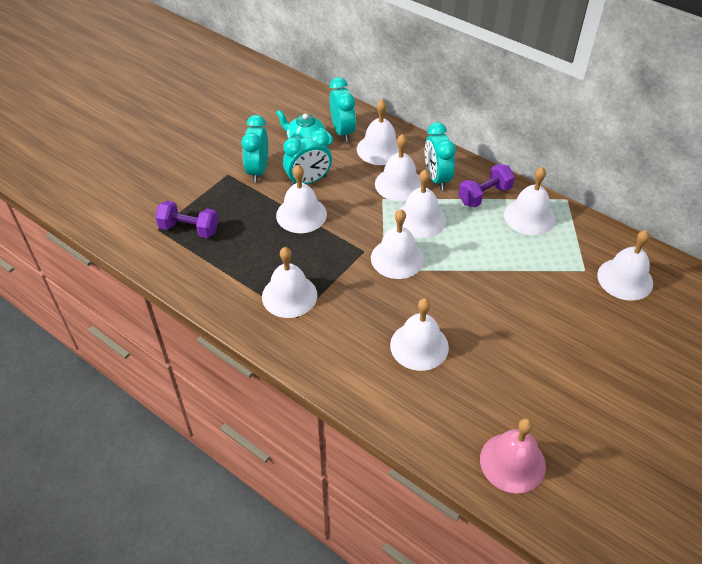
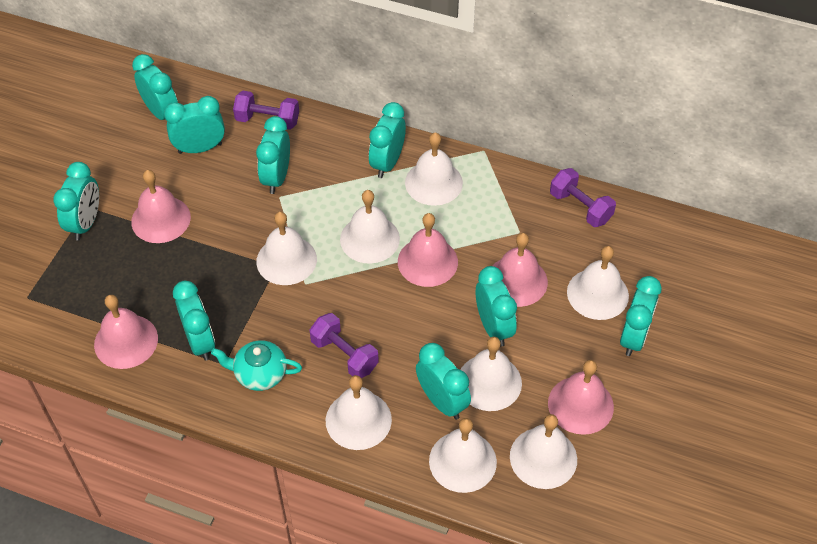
pink bell: [480,418,546,493] = 1 -> [94,295,158,369] [131,170,191,243] [398,213,458,287] [493,233,548,307] [548,360,614,435] = 5
purple dumbbell: [155,201,218,238] [458,164,515,208] = 2 -> [233,91,299,130] [309,313,379,378] [550,168,616,227] = 3
turquoise clock: [241,115,268,183] [283,130,332,186] [329,77,356,142] [425,122,456,190] = 4 -> [53,162,99,241] [132,54,178,120] [164,96,225,154] [173,281,215,361] [256,116,290,194] [369,102,406,178] [416,343,471,420] [476,266,517,347] [620,276,662,356] = 9
white bell: [262,247,318,318] [276,165,327,233] [357,100,399,165] [371,209,424,279] [375,134,421,202] [390,298,449,371] [395,169,446,238] [504,167,555,235] [597,230,653,301] = 9 -> [256,212,317,285] [326,375,392,450] [340,190,400,264] [405,132,463,206] [429,418,497,493] [460,337,522,411] [510,414,577,489] [567,246,629,320] = 8

